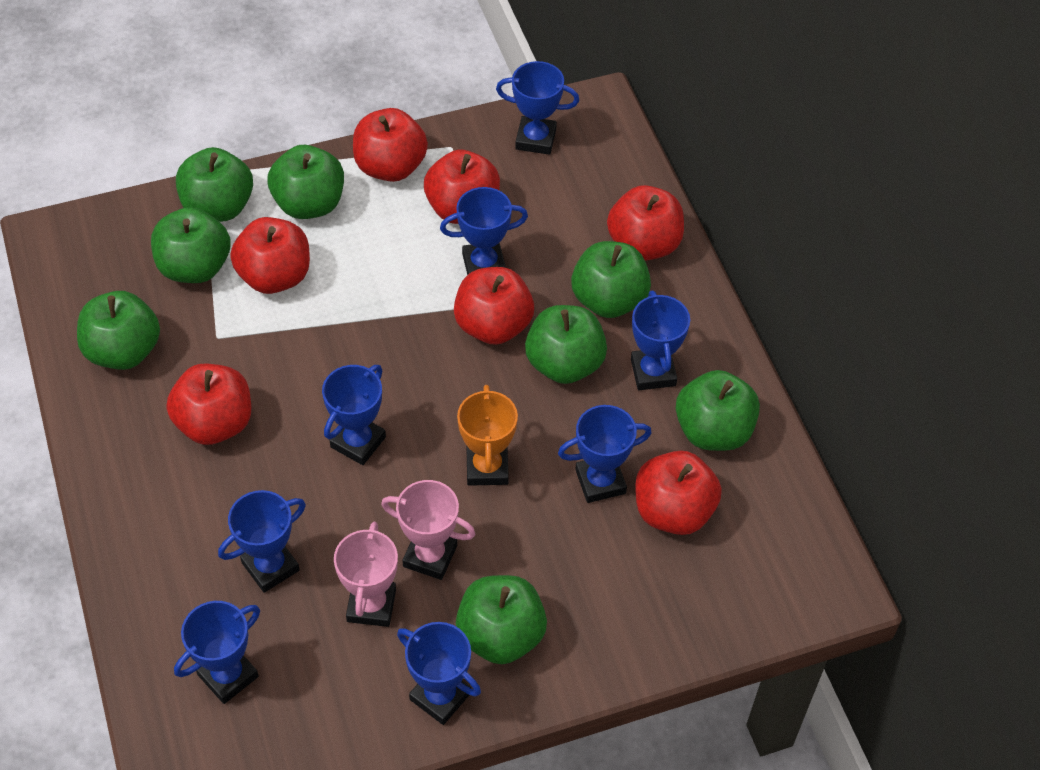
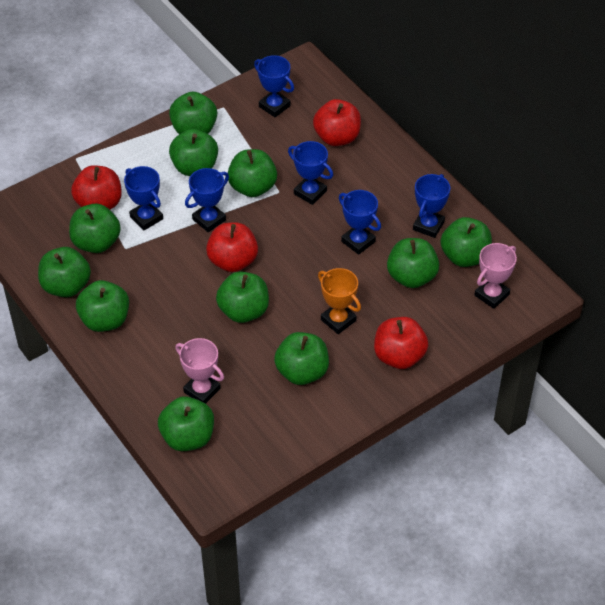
blue trophy: [174,601,260,704] [218,490,306,593] [322,365,386,465] [397,622,481,725] [440,187,528,275] [496,61,579,155] [558,405,652,503] [631,291,690,390] = 8 -> [124,166,163,230] [185,168,229,232] [254,55,294,117] [288,141,333,205] [339,190,381,255] [413,174,450,238] = 6
green apple: [77,291,160,370] [151,207,231,283] [176,147,253,222] [268,145,344,219] [456,575,547,664] [525,305,607,384] [571,241,651,318] [676,370,760,451] = 8 -> [38,247,91,297] [69,204,121,253] [76,280,129,332] [158,396,214,451] [169,92,217,134] [169,129,218,176] [216,271,269,323] [228,149,277,197] [274,332,329,385] [387,238,439,288] [440,217,492,267] = 11
red apple: [167,364,251,445] [230,217,310,294] [353,108,428,182] [424,149,500,224] [454,267,534,345] [607,185,684,261] [635,450,722,535] = 7 -> [71,165,122,209] [206,222,258,272] [313,99,361,146] [374,317,428,369] = 4

